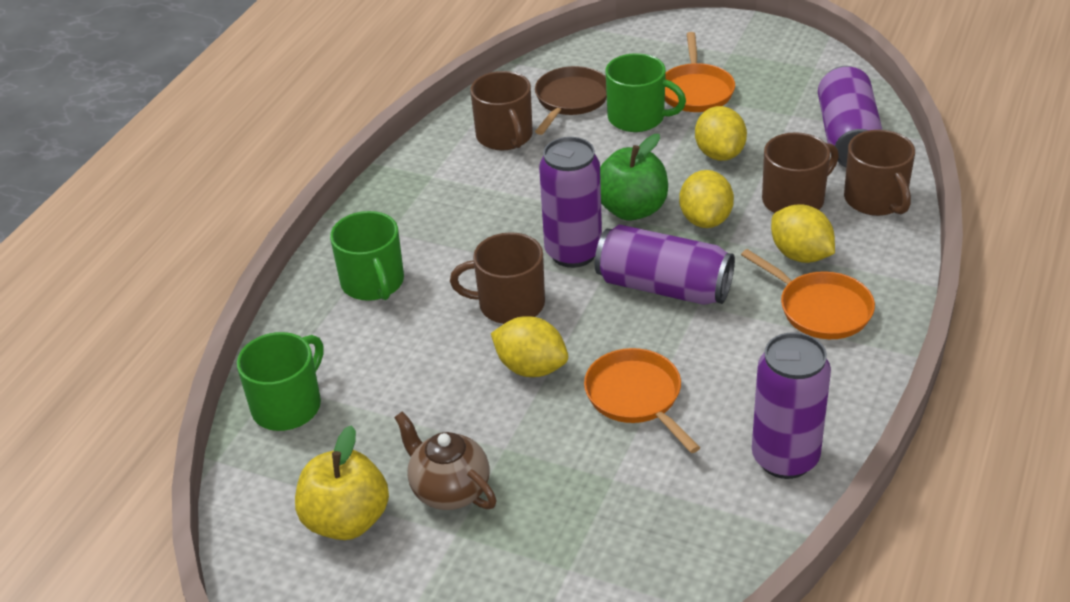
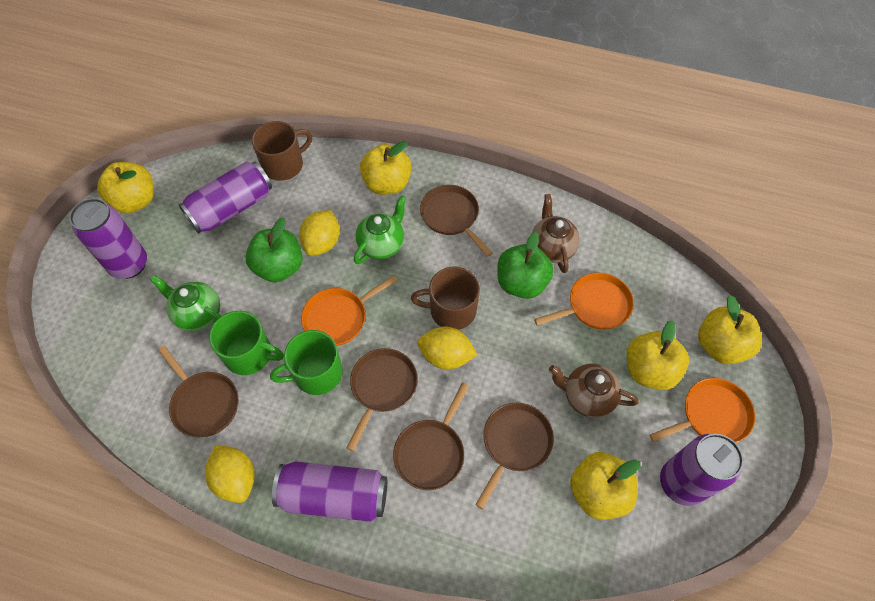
brown mug: [450,232,545,324] [470,71,533,150] [762,132,839,213] [844,130,915,216] = 4 -> [252,121,312,181] [411,267,480,330] = 2
brown pan: [535,66,607,135] = 1 -> [158,345,239,437] [347,348,418,451] [393,382,469,490] [420,185,492,257] [475,403,554,509] = 5
brown teapot: [394,412,497,510] = 1 -> [531,194,580,273] [549,364,639,418] = 2
green apple: [600,134,668,221] = 1 -> [245,218,303,282] [497,232,554,299] = 2
green mug: [237,332,324,431] [330,211,404,301] [606,53,686,132] = 3 -> [209,311,284,375] [270,330,343,395] = 2
green teapot: none = 0 -> [150,275,221,331] [354,195,406,264] = 2
yellow apple: [295,425,389,540] = 1 -> [97,162,154,213] [360,141,412,195] [570,452,641,520] [627,320,689,390] [698,295,762,364] = 5
yellow lemon: [491,316,568,377] [679,170,734,228] [695,106,747,161] [771,204,835,263] = 4 -> [205,445,255,503] [299,210,340,256] [417,327,478,369] = 3

